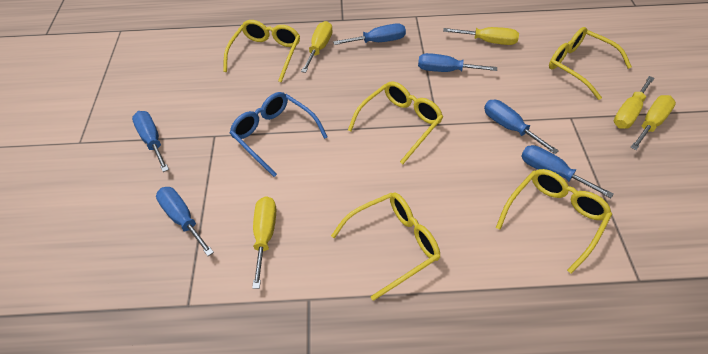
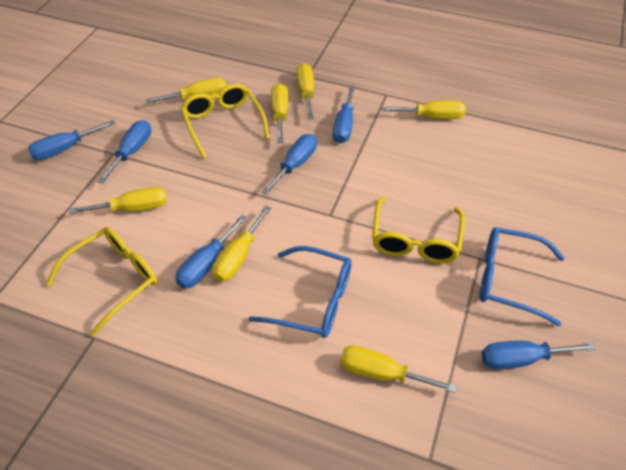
blue glasses: [230,92,328,177] = 1 -> [249,246,352,338] [480,227,565,326] = 2
yellow glasses: [223,20,300,82] [331,192,440,301] [348,81,443,164] [496,169,612,274] [549,27,632,100] = 5 -> [46,227,157,337] [180,84,270,159] [372,197,465,263] = 3
yellow screwdriver: [252,196,276,289] [301,21,333,73] [443,27,519,45] [614,76,654,129] [630,95,676,150] = 5 -> [69,187,167,214] [146,77,226,103] [212,205,271,282] [271,83,288,143] [296,63,314,119] [340,345,457,393] [381,100,466,119] = 7

